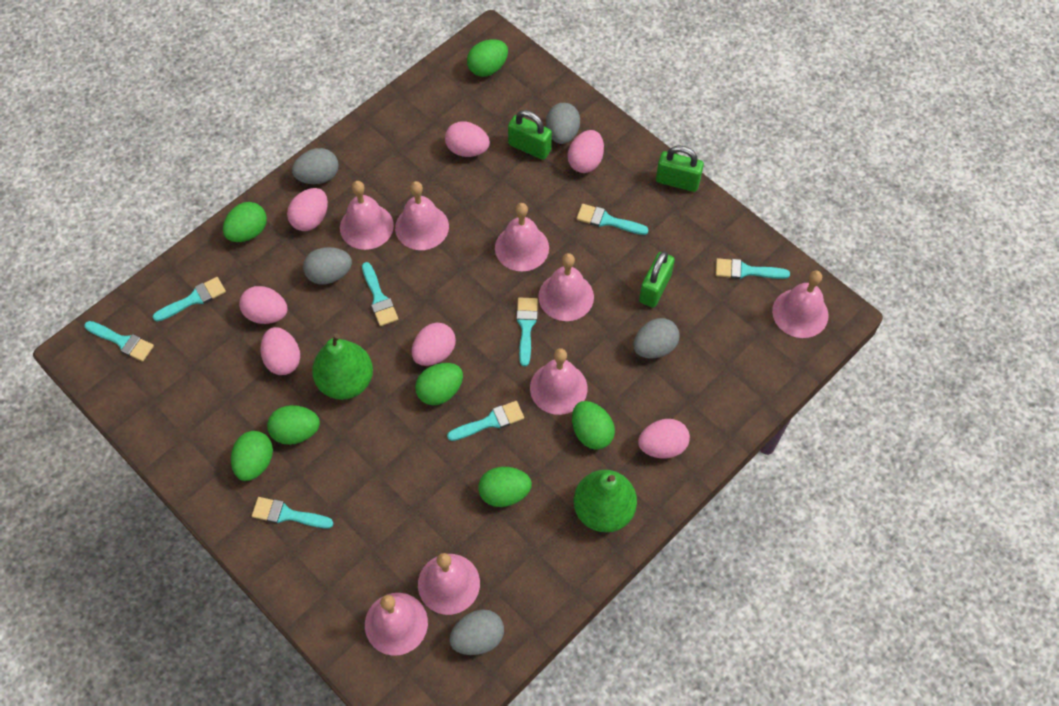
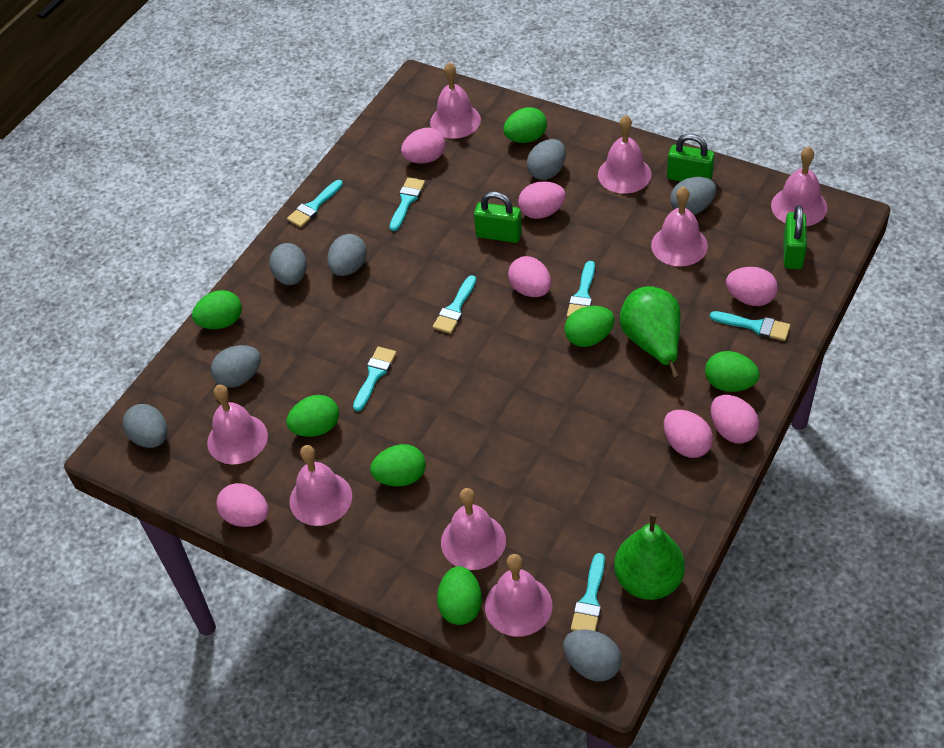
grey egg: [292,148,339,184] [303,247,352,284] [449,609,504,655] [546,103,580,144] [633,318,680,358] = 5 -> [123,404,167,448] [211,345,261,388] [269,243,307,285] [327,234,367,276] [527,139,566,180] [563,630,622,682] [670,177,716,215] = 7
turquoise brush: [84,321,154,362] [153,277,226,322] [252,497,334,529] [362,262,398,326] [447,401,524,441] [516,297,538,366] [576,204,649,235] [716,258,790,279] = 8 -> [287,180,343,227] [353,347,397,412] [390,177,425,231] [433,275,476,334] [567,261,595,318] [571,553,605,631] [710,311,790,341] = 7

